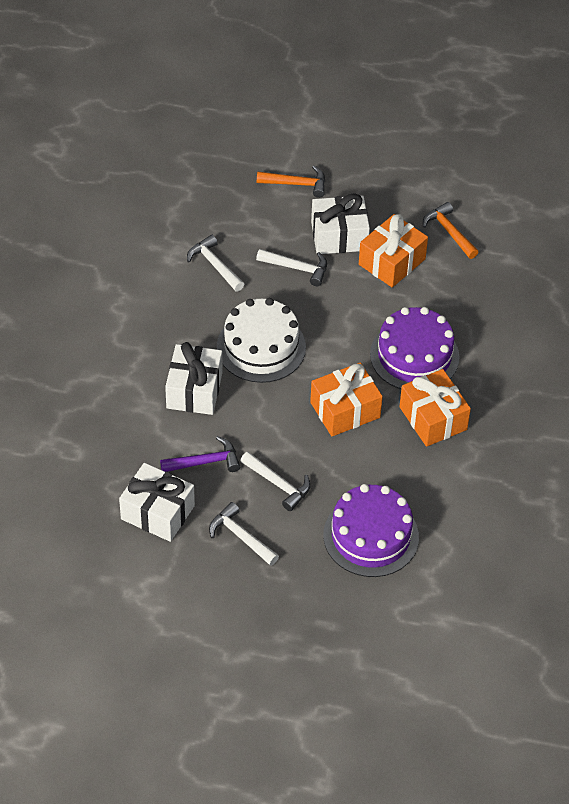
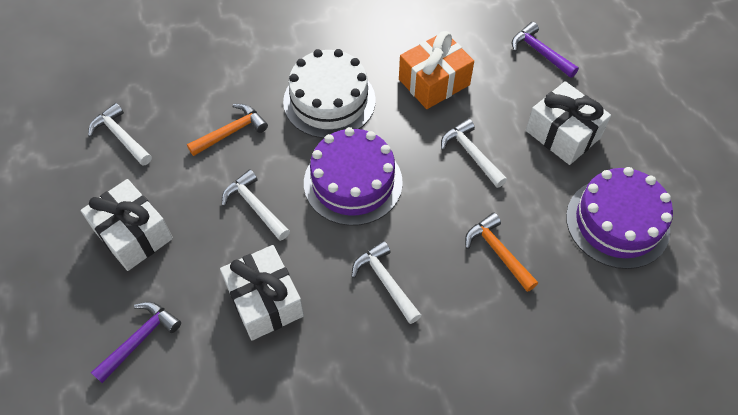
orange gift: [310,362,383,436] [359,214,428,287] [399,369,471,447] = 3 -> [399,31,474,109] = 1
purple hammer: [160,436,240,472] = 1 -> [91,302,181,383] [512,22,579,78] = 2

